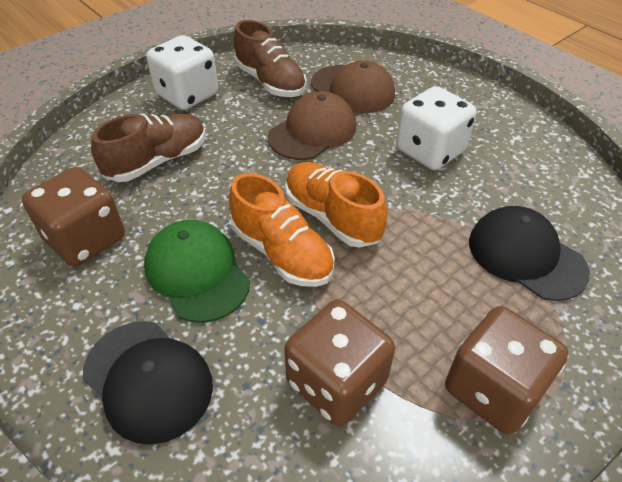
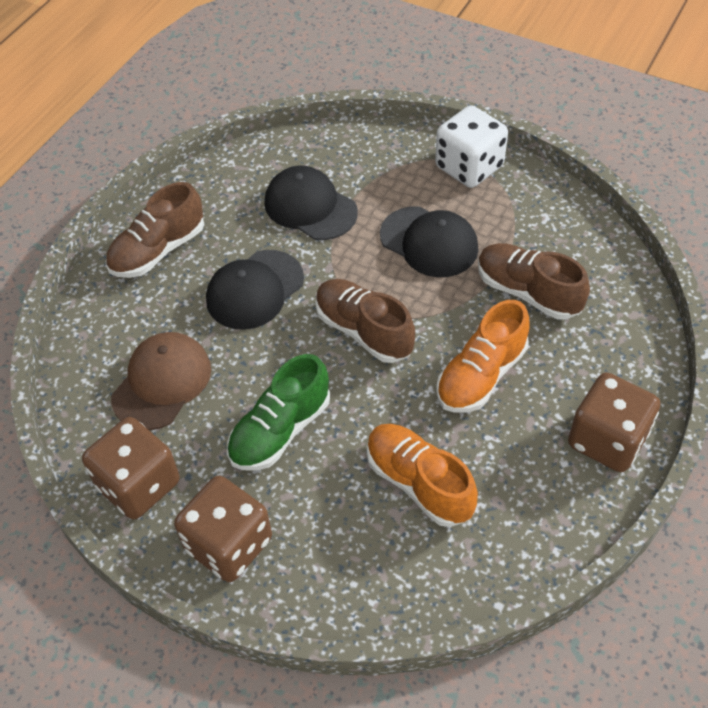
black cap: [82,321,213,445] [469,206,590,301] = 2 -> [206,250,304,330] [265,166,358,240] [380,206,479,277] = 3
brown cap: [268,91,356,160] [311,60,395,113] = 2 -> [111,332,211,430] = 1
brown shoe: [91,114,206,182] [234,20,307,97] = 2 -> [106,182,204,278] [315,279,415,363] [478,243,590,320] = 3
green cap: [144,220,250,323] = 1 -> none = 0
green shoe: none = 0 -> [227,354,330,471] = 1
white dice: [146,35,218,110] [396,86,477,170] = 2 -> [435,105,508,188] = 1

